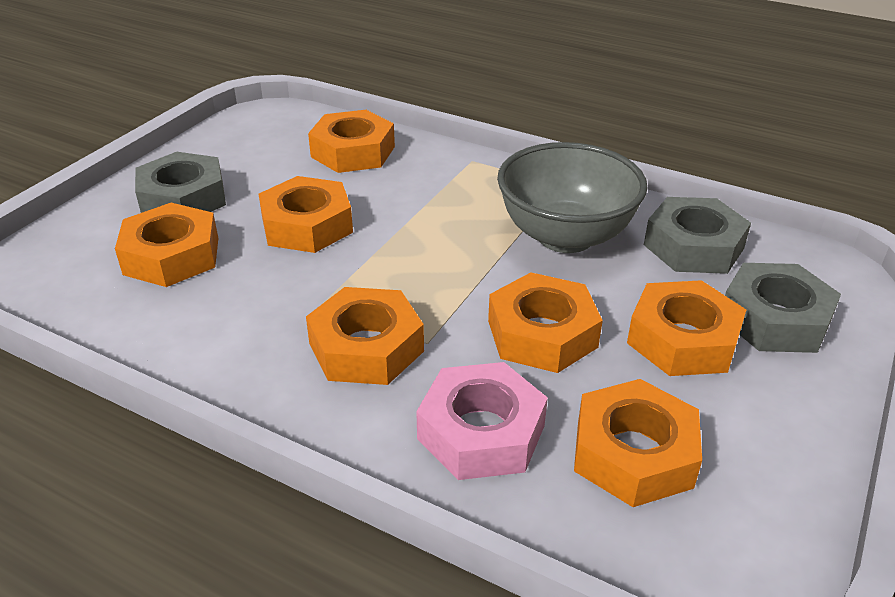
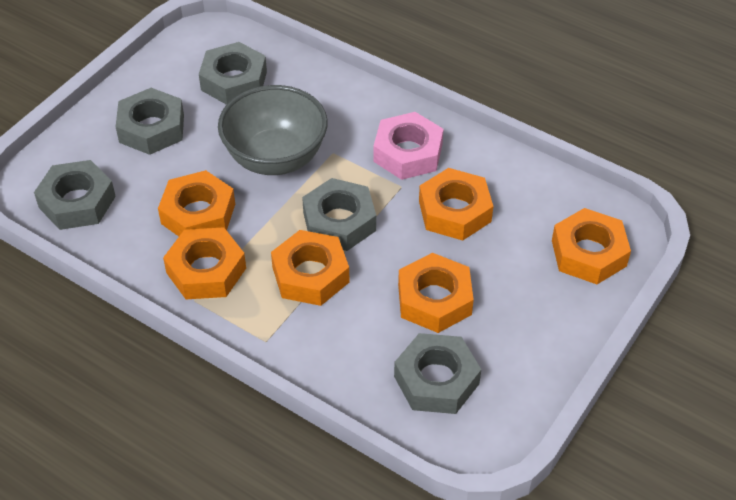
grey nut: [135,152,226,213] [644,197,751,274] [725,263,841,353] = 3 -> [34,160,116,230] [116,88,184,155] [199,42,267,105] [302,178,376,251] [394,333,481,414] = 5
orange nut: [115,203,218,287] [259,176,353,253] [306,287,424,385] [308,110,395,173] [488,272,603,373] [574,379,702,507] [627,280,746,376] = 7 -> [158,170,235,236] [163,227,246,299] [271,230,349,306] [398,253,474,333] [419,168,493,241] [552,208,631,284] = 6

